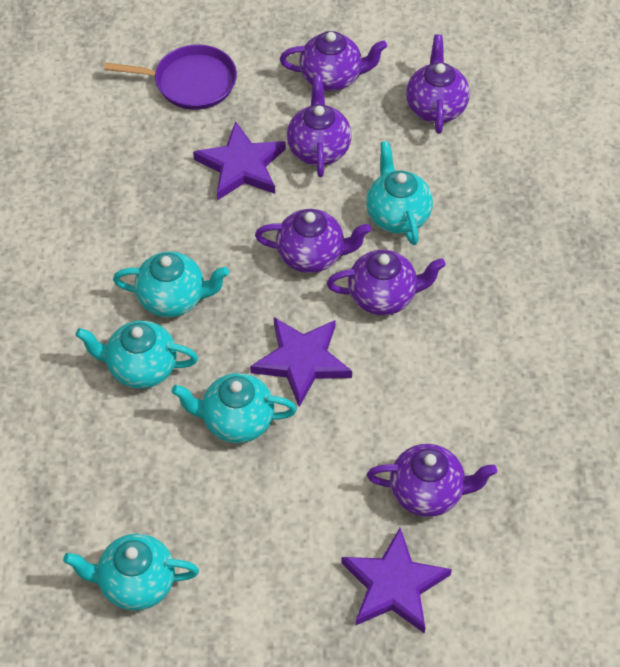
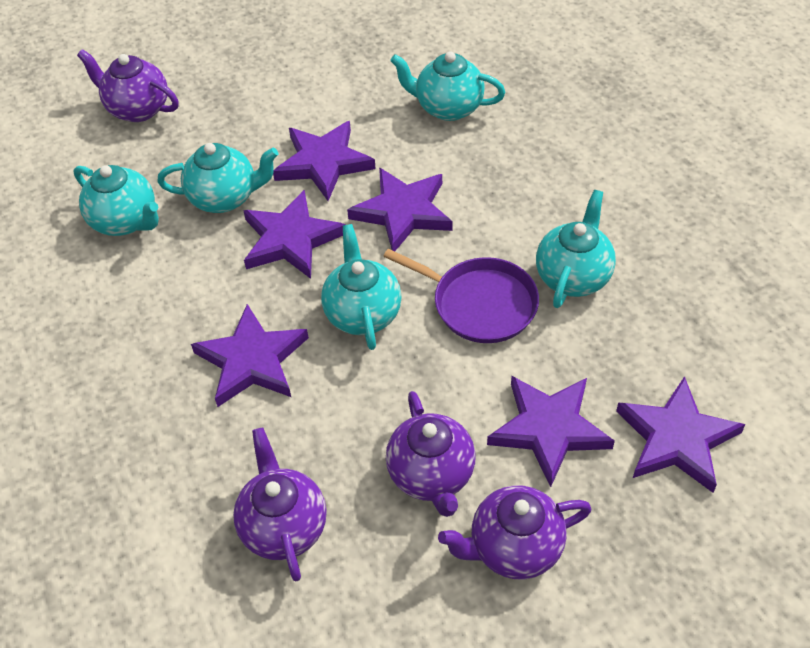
purple star: [193,121,286,200] [250,317,352,407] [341,528,452,634] = 3 -> [191,304,309,407] [243,190,346,279] [273,121,376,201] [347,167,453,251] [487,376,615,487] [616,376,745,493] = 6
purple teapot: [255,209,371,273] [280,31,387,91] [287,75,352,177] [327,250,446,315] [367,444,497,517] [406,34,470,134] = 6 -> [77,49,179,122] [233,428,327,581] [386,391,476,517] [438,485,592,580] = 4

